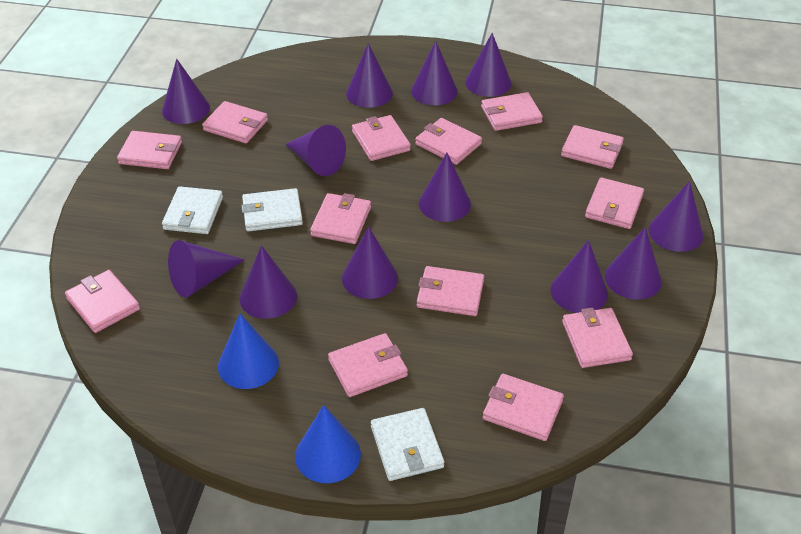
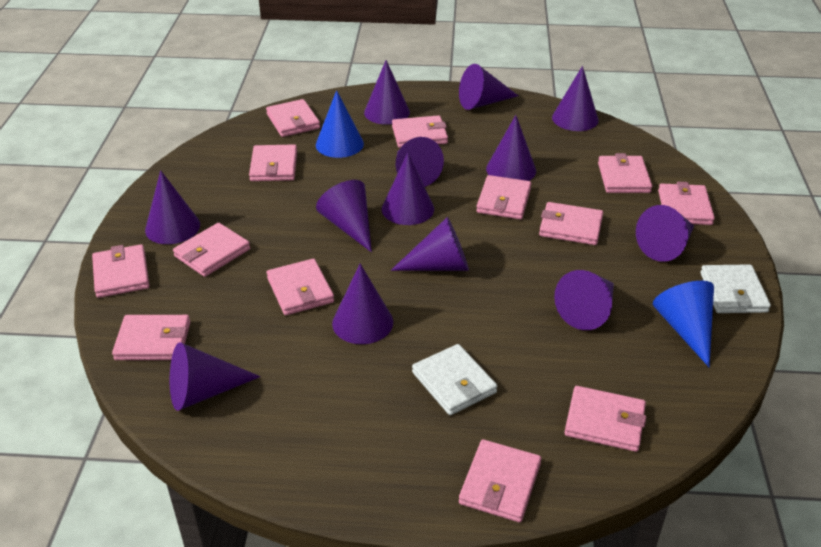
purple cone: [162,59,210,124] [168,240,245,297] [240,245,297,319] [286,125,346,176] [342,226,398,299] [346,43,393,108] [411,41,458,105] [419,153,471,222] [465,33,512,97] [550,240,608,313] [605,227,662,300] [649,181,703,252] = 12 -> [145,170,200,244] [170,342,261,411] [316,180,372,252] [332,264,393,344] [364,60,410,125] [382,153,434,225] [391,217,469,271] [396,137,444,187] [459,64,518,110] [486,115,536,181] [552,66,599,131] [554,270,614,330] [636,205,694,262] = 13
white wallet: [162,186,223,234] [241,188,303,231] [371,408,444,481] = 3 -> [412,344,497,415] [700,264,771,313] = 2

